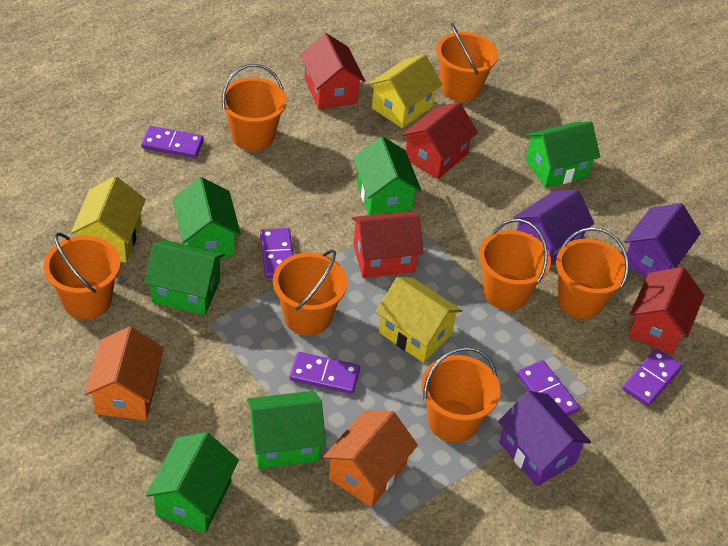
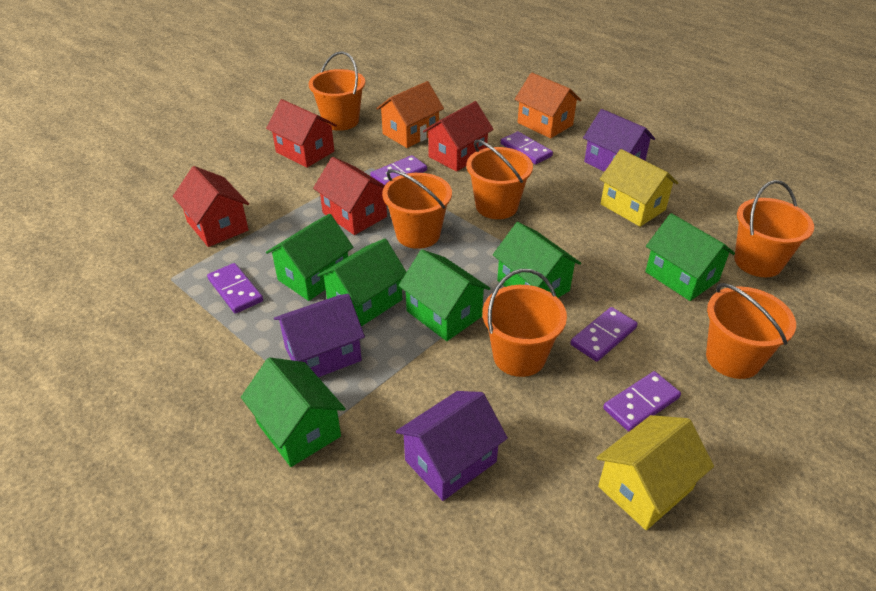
orange bucket: [43,232,120,319] [221,64,287,151] [273,249,347,336] [421,347,500,443] [436,23,498,102] [479,219,551,310] [556,227,629,319] = 7 -> [309,51,365,131] [382,169,452,249] [467,139,533,219] [482,269,567,377] [706,283,796,379] [734,180,814,277] = 6
yellow house: [71,176,146,263] [369,54,442,128] [376,277,463,363] = 3 -> [596,415,714,530] [600,149,678,227] = 2

